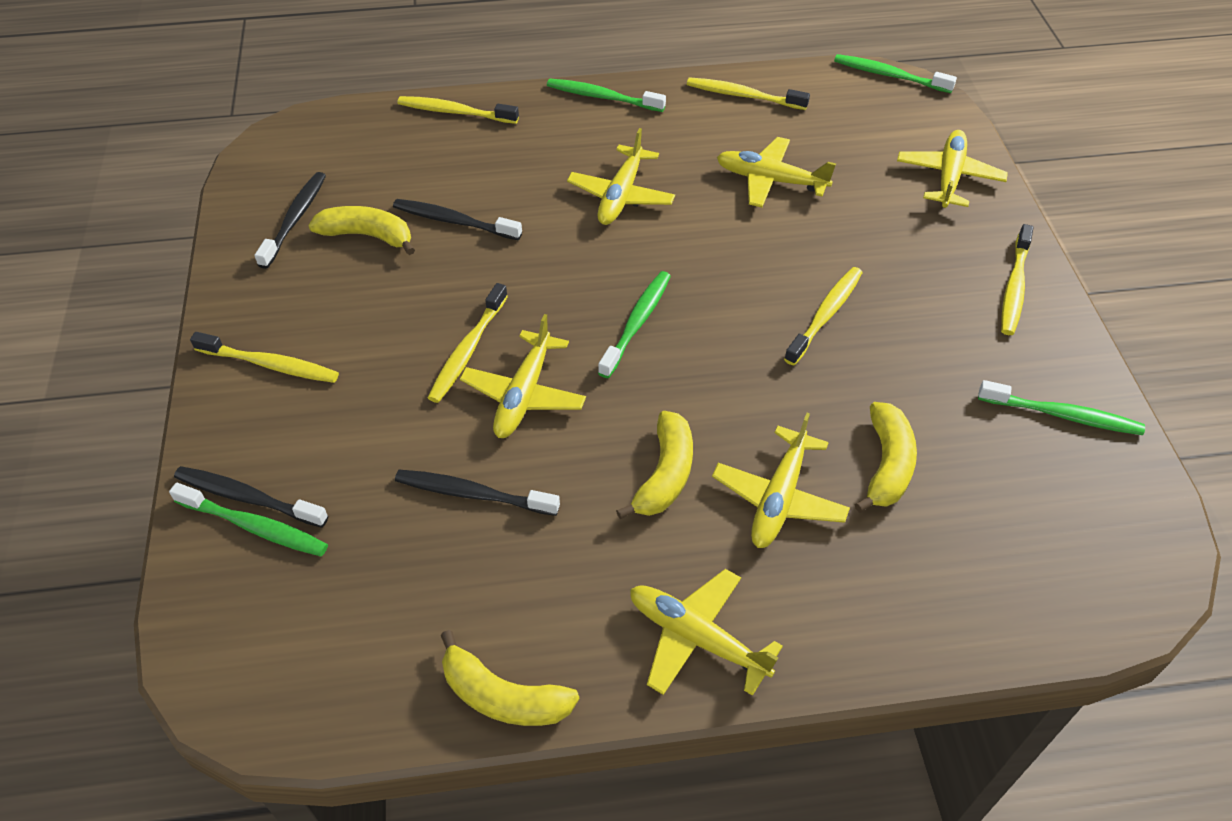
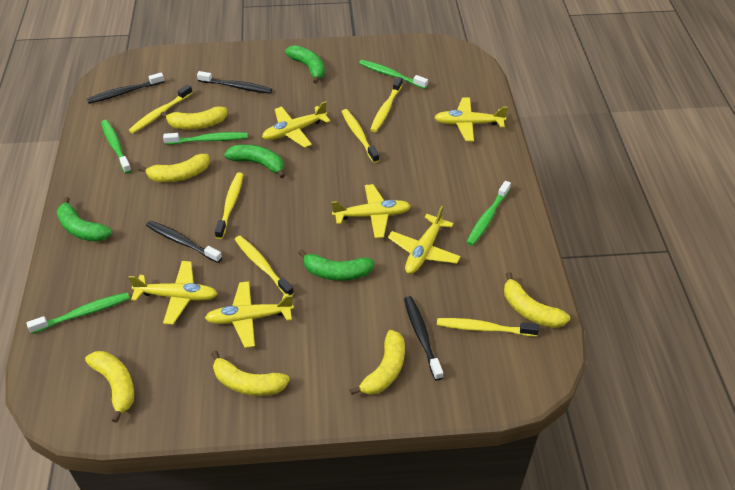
green banana: none = 0 -> [57,197,112,242] [224,145,285,178] [285,45,325,84] [298,249,375,281] = 4
yellow banana: [308,206,415,255] [441,630,579,726] [616,411,693,519] [855,402,917,513] = 4 -> [85,351,134,423] [139,154,210,182] [160,106,227,130] [211,351,290,396] [350,330,405,395] [504,272,570,328] = 6

